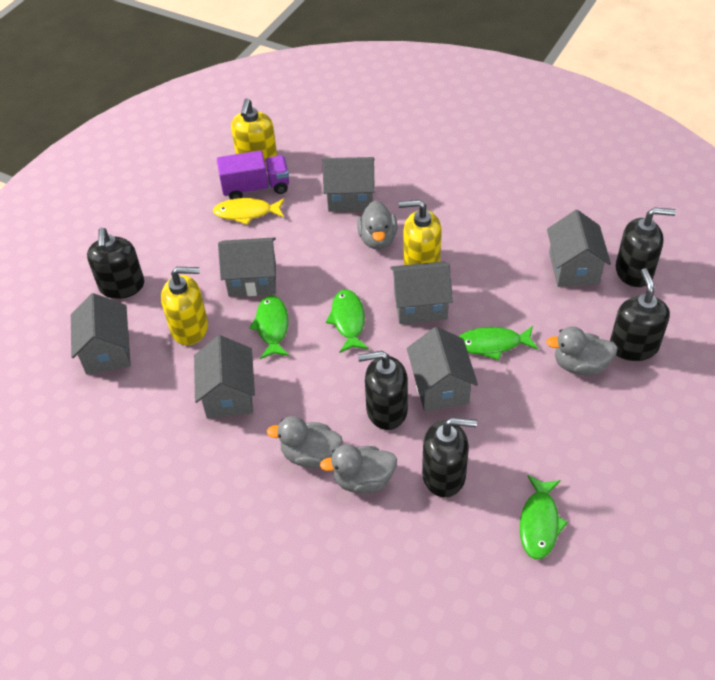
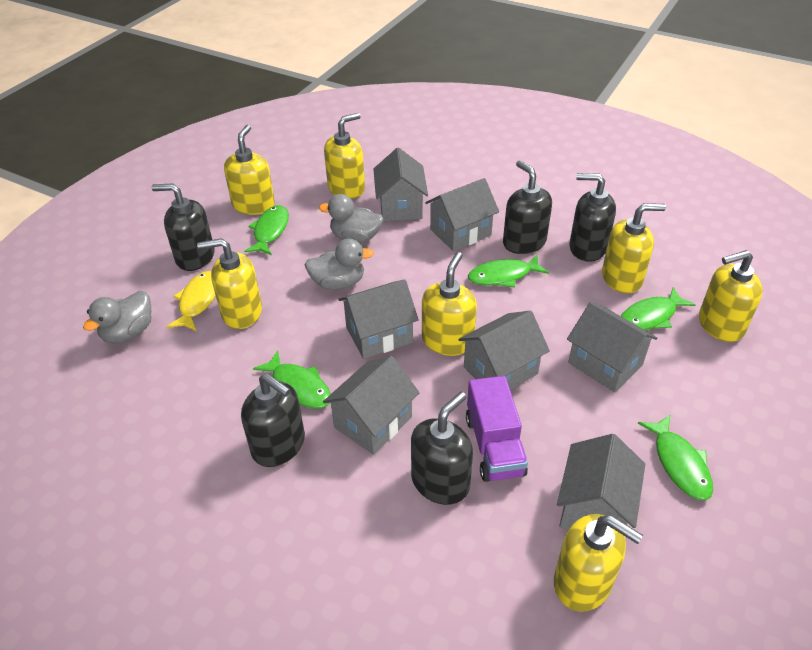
green fish: [249,295,289,359] [326,289,369,353] [459,326,538,360] [520,475,568,559] = 4 -> [244,205,289,255] [253,350,331,409] [468,255,549,288] [621,287,696,330] [638,415,713,500] = 5
grey duck: [267,416,343,468] [320,445,397,493] [357,200,397,250] [546,326,618,375] = 4 -> [83,291,151,343] [304,239,374,290] [319,194,383,243] = 3
yellow soap dispenser: [161,267,208,345] [231,99,277,166] [398,200,442,265] = 3 -> [197,238,262,329] [224,125,275,215] [324,113,365,199] [422,252,477,356] [554,514,643,612] [602,203,666,293] [699,250,763,342] = 7

